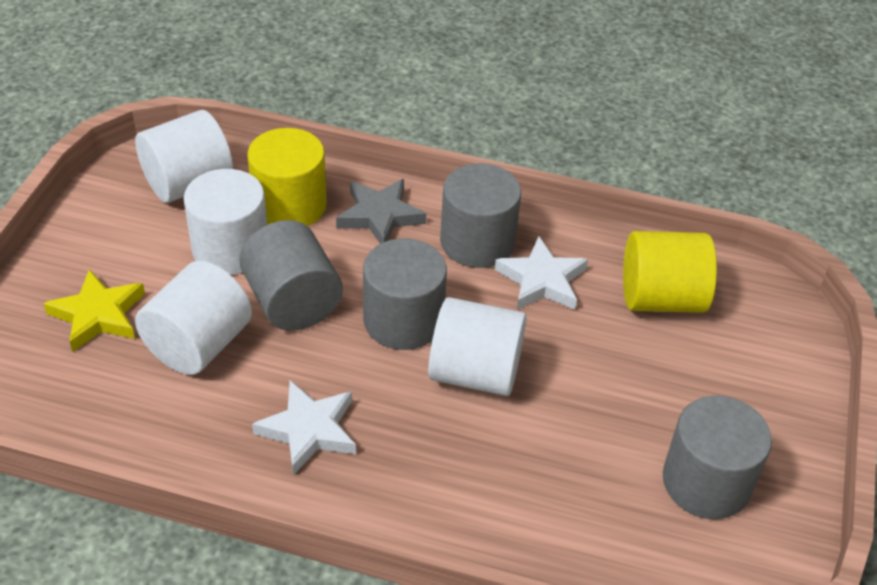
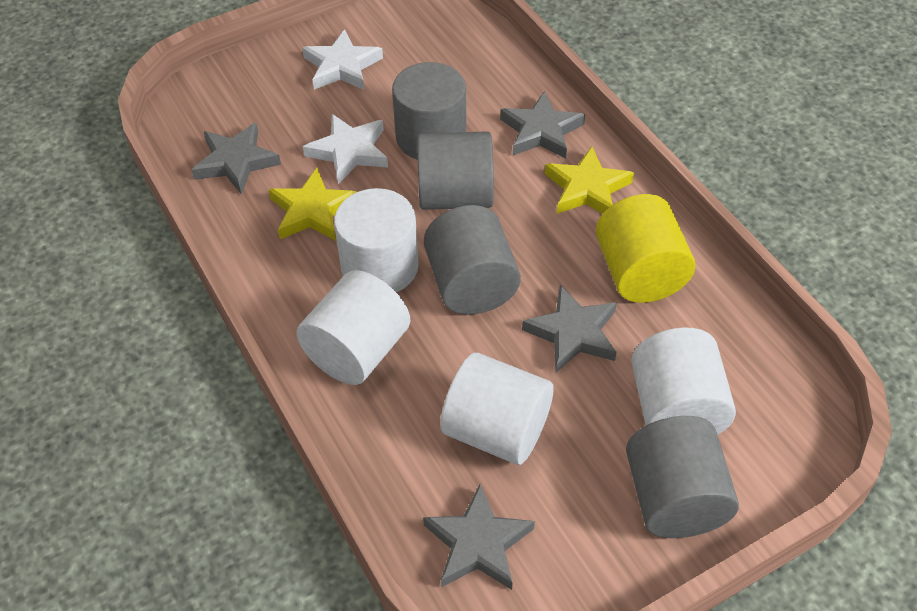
grey star: [336,179,426,244] = 1 -> [192,123,281,195] [423,484,535,590] [500,91,585,159] [522,285,617,372] = 4
yellow cylinder: [247,128,327,226] [623,231,717,313] = 2 -> [596,194,695,303] = 1
yellow star: [43,269,145,352] = 1 -> [268,168,357,241] [545,146,634,214] = 2

